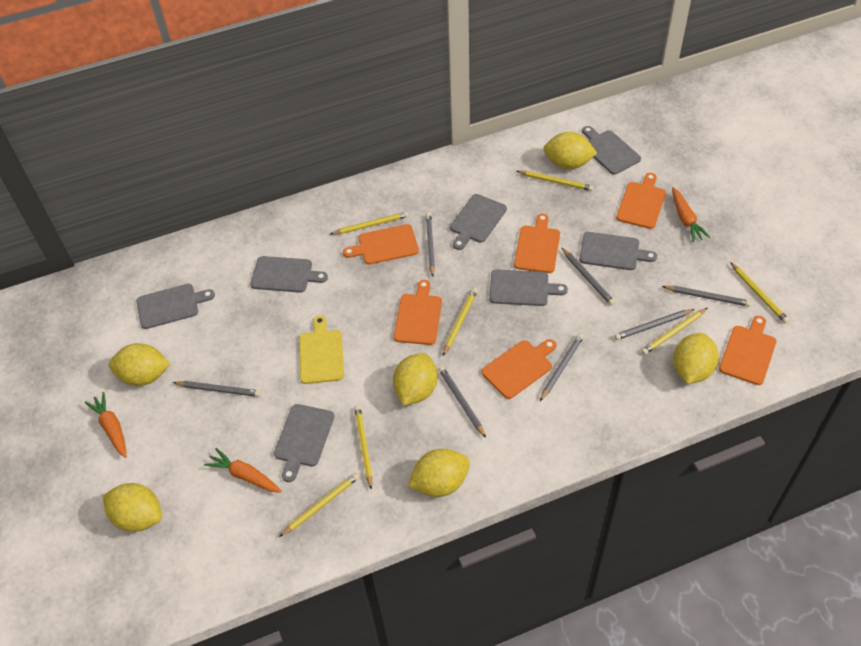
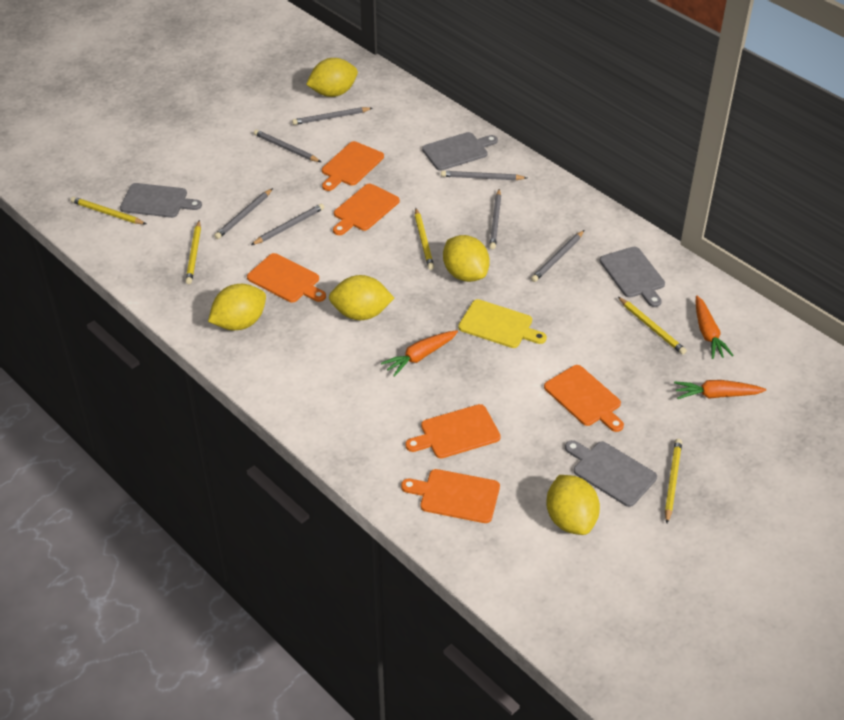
grey cutting board: [136,284,215,329] [250,256,328,293] [274,404,334,482] [450,194,507,250] [489,269,568,306] [579,232,657,270] [582,126,641,175] = 7 -> [120,183,202,218] [422,132,498,171] [565,440,657,507] [600,247,665,307] = 4
yellow lemon: [103,483,162,532] [109,343,170,386] [393,353,437,405] [408,449,470,497] [543,132,597,169] [673,333,719,384] = 6 -> [208,284,266,330] [306,58,358,97] [329,275,394,320] [443,235,490,282] [546,475,600,535] = 5
yellow pencil: [279,473,359,537] [331,212,409,235] [354,405,373,490] [443,288,478,356] [517,171,594,191] [641,308,708,355] [730,262,789,324] = 7 -> [71,197,146,224] [185,220,201,284] [415,208,434,270] [618,297,687,355] [665,439,682,523] = 5

